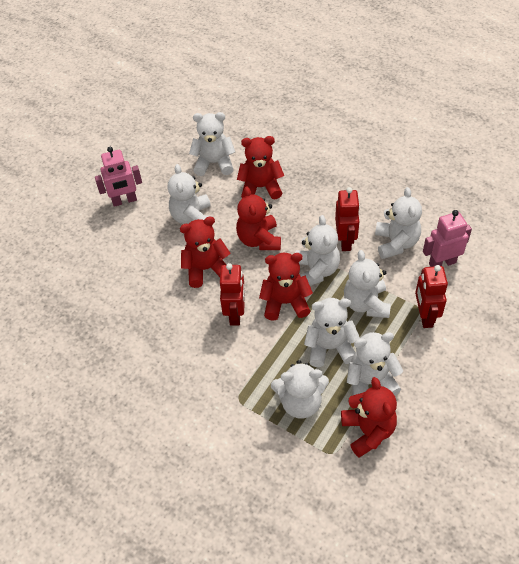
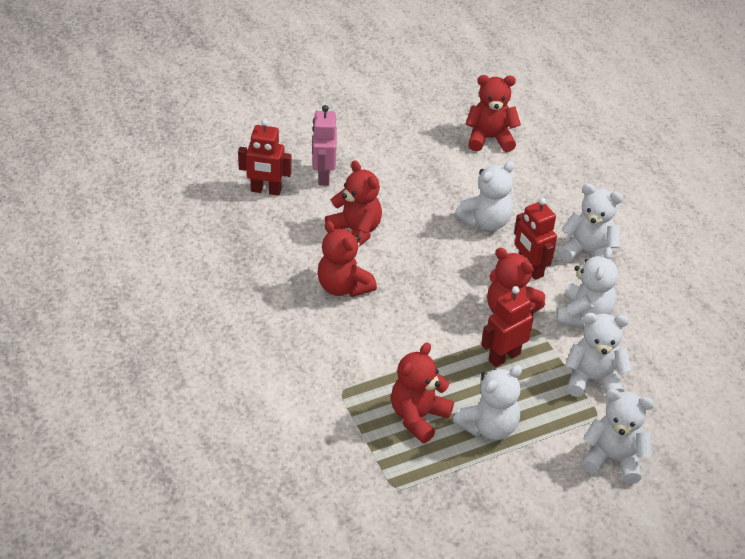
pink robot: [95,147,142,207] [423,210,472,267] = 2 -> [312,105,337,186] = 1
white teddy bear: [168,164,212,224] [189,112,235,176] [271,360,329,419] [295,215,340,286] [304,298,360,367] [344,250,391,318] [347,332,403,396] [375,187,422,259] = 8 -> [453,365,522,440] [455,161,515,231] [556,247,618,327] [559,184,623,262] [565,313,632,397] [581,389,654,484] = 6

